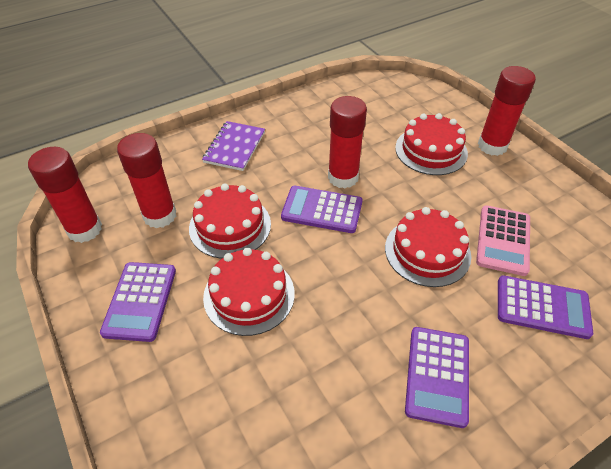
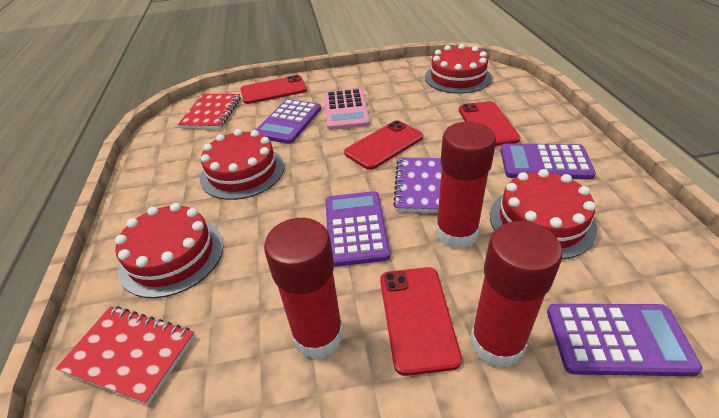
red glue stick: [28,147,102,243] [117,133,176,228] [328,96,367,189] [478,66,536,156] = 4 -> [264,218,343,359] [435,122,496,249] [470,221,563,368] = 3
red notebook: none = 0 -> [56,306,195,405] [178,94,241,129] = 2
red phone: none = 0 -> [240,75,307,104] [344,120,423,170] [380,267,462,376] [459,101,521,146] = 4

